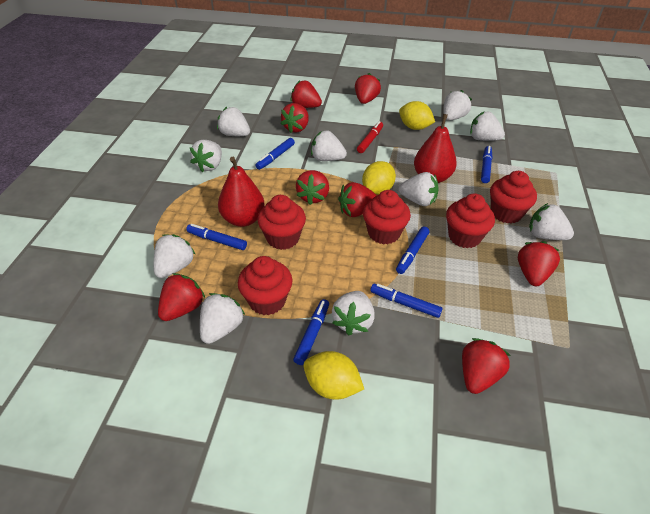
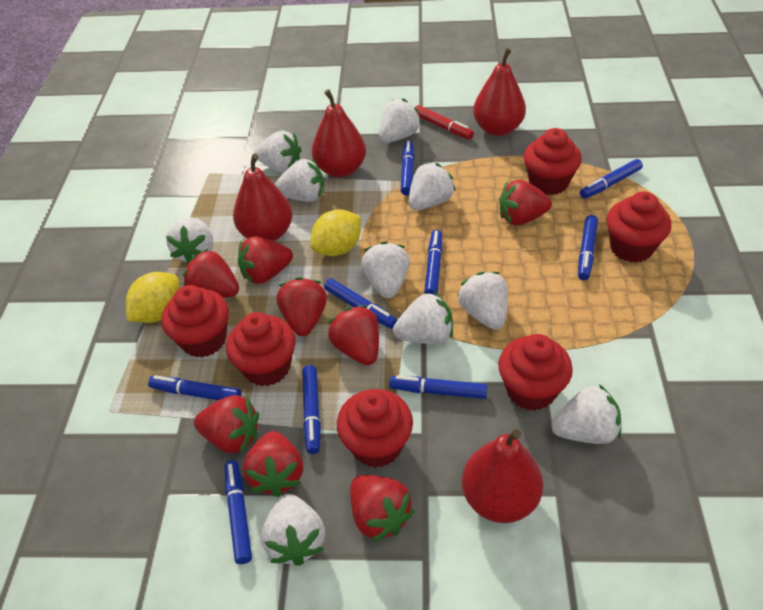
blue marker: [186,224,247,250] [255,138,295,170] [293,299,329,365] [370,284,442,318] [396,227,429,274] [481,146,492,183] = 6 -> [148,375,242,400] [225,460,252,564] [302,365,321,454] [324,278,397,329] [389,376,487,399] [401,141,414,195] [424,230,442,295] [578,215,598,280] [580,159,643,199] = 9
red cupcake: [238,256,293,315] [257,195,306,250] [363,190,411,244] [446,193,495,248] [490,171,537,224] = 5 -> [161,285,229,358] [226,312,296,386] [337,389,413,468] [498,334,573,411] [524,128,582,195] [607,192,671,263] = 6
red pear: [218,157,265,227] [414,114,457,183] = 2 -> [233,154,292,241] [312,89,366,177] [462,429,543,523] [473,48,526,136] = 4
yellow lemon: [303,351,364,400] [362,161,396,195] [399,101,435,130] = 3 -> [126,272,180,323] [310,209,361,256] = 2

